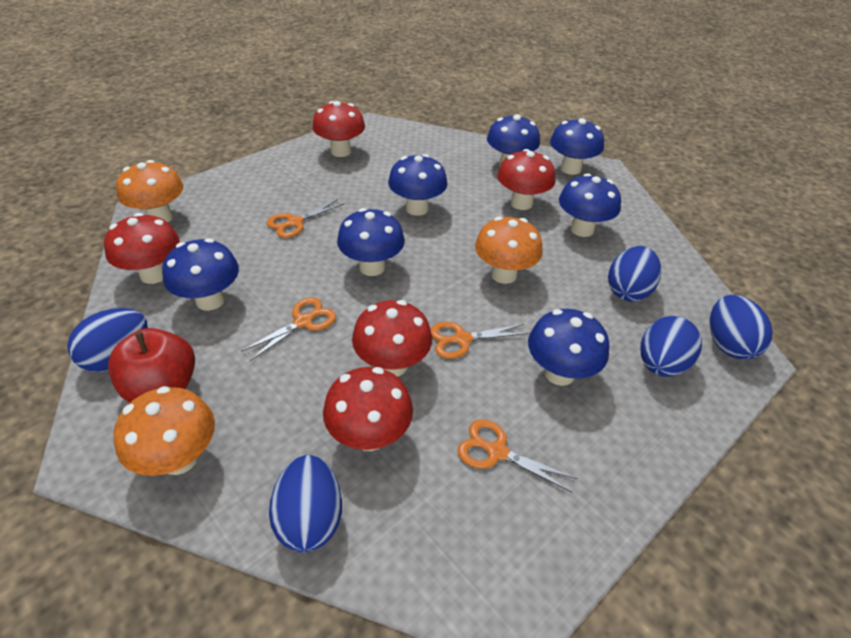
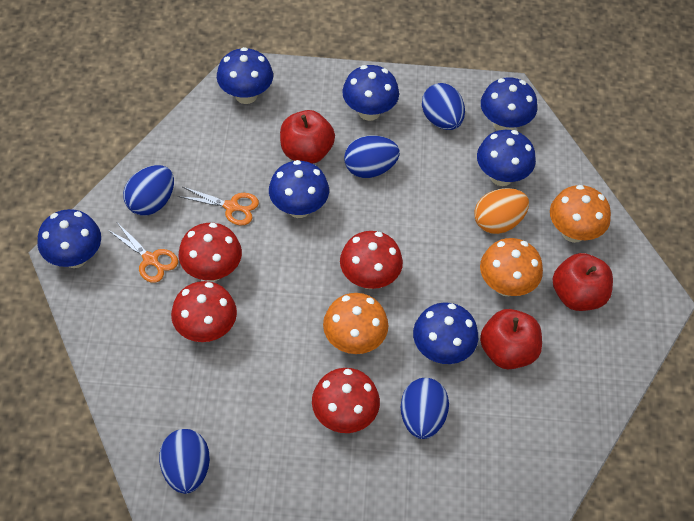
orange egg: none = 0 -> [474,188,529,234] = 1
orange scissors: [241,298,336,361] [267,199,344,238] [430,322,529,359] [458,419,578,493] = 4 -> [108,224,178,283] [178,187,259,226] = 2
red apple: [108,328,195,403] = 1 -> [280,110,335,164] [480,309,542,369] [553,253,613,311] = 3
red mushroom: [104,213,180,284] [312,101,365,157] [323,367,413,451] [352,300,432,377] [497,149,555,210] = 5 -> [171,281,237,342] [179,223,242,281] [312,368,380,433] [340,231,403,289] = 4

